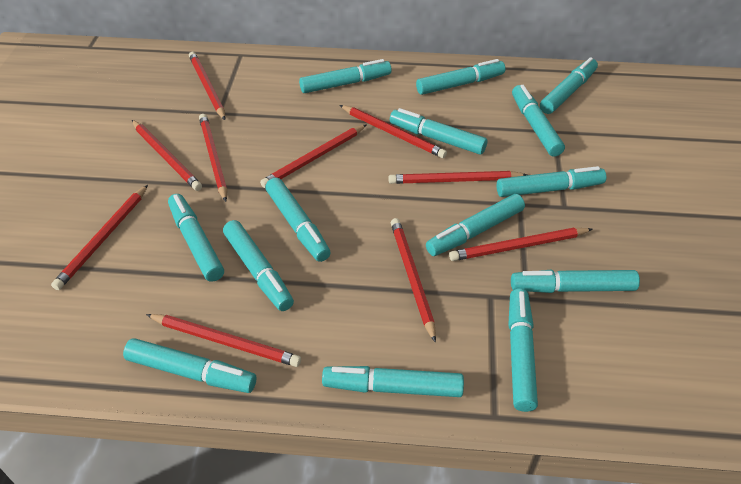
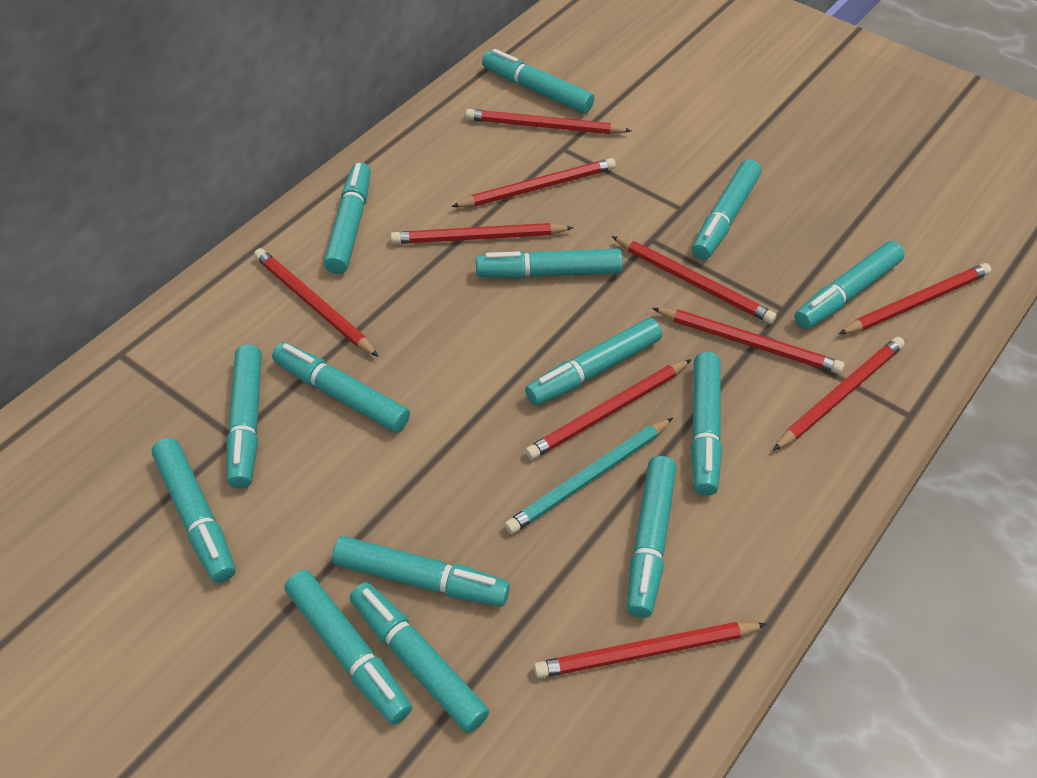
turquoise pencil: none = 0 -> [504,418,673,534] = 1

